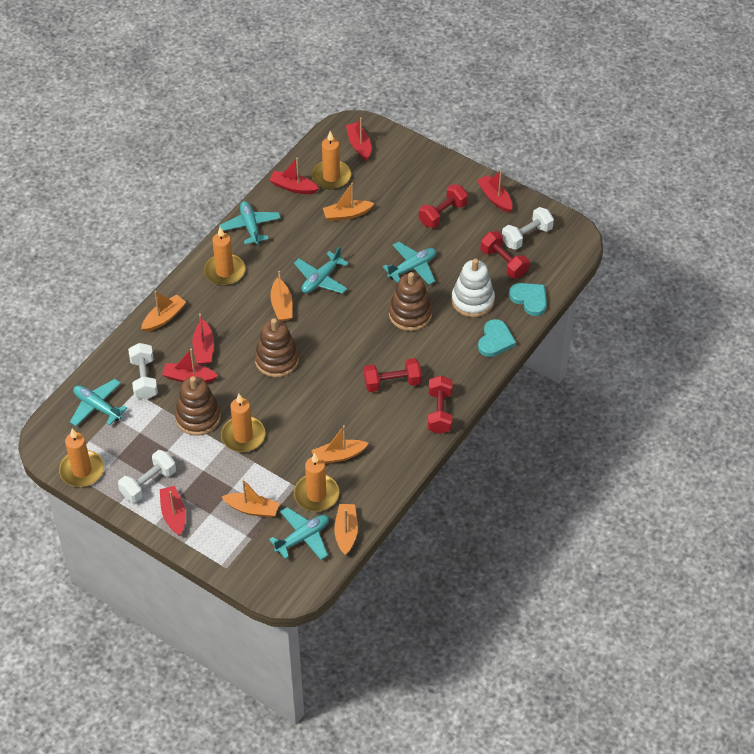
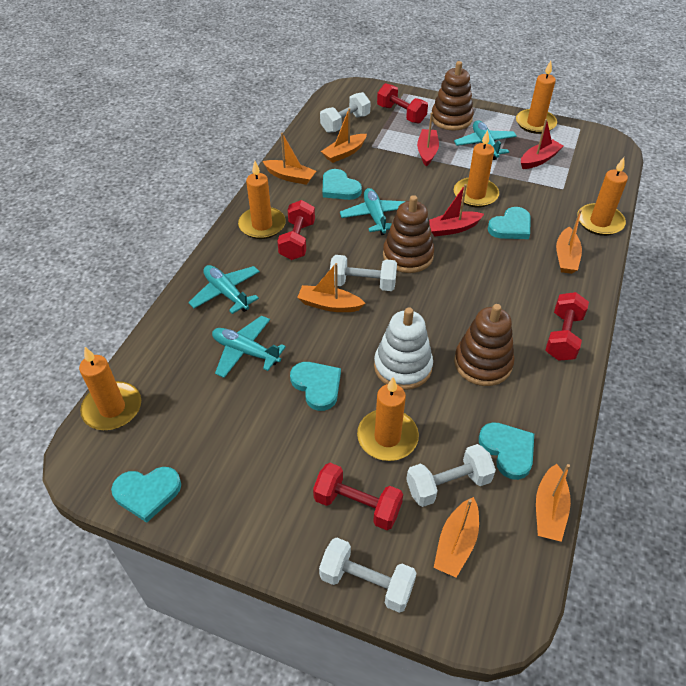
orange candle: [59,429,104,487] [204,227,245,286] [221,394,265,452] [294,453,339,512] [311,131,351,190] = 5 -> [79,347,141,430] [238,161,286,239] [357,377,419,461] [454,130,499,207] [516,61,557,134] [577,157,628,236] = 6
red boat: [160,486,186,536] [162,349,218,383] [192,314,214,365] [269,158,319,194] [346,117,371,161] [477,170,513,213] = 6 -> [417,113,439,166] [429,184,484,237] [521,119,563,169] = 3
turquoise heart: [478,319,516,357] [509,283,547,316] = 2 -> [111,467,181,523] [290,362,341,411] [323,169,362,200] [479,422,534,480] [488,207,531,239] = 5
turquoise plane: [70,379,127,426] [219,201,281,245] [269,507,329,560] [294,247,349,294] [383,242,436,285] = 5 -> [188,265,260,314] [212,315,286,378] [340,188,406,235] [454,120,517,160] = 4
white dumbbell: [118,450,176,503] [128,343,158,400] [502,207,554,250] = 3 -> [319,538,417,613] [320,92,371,133] [330,255,397,291] [406,444,496,507] = 4

